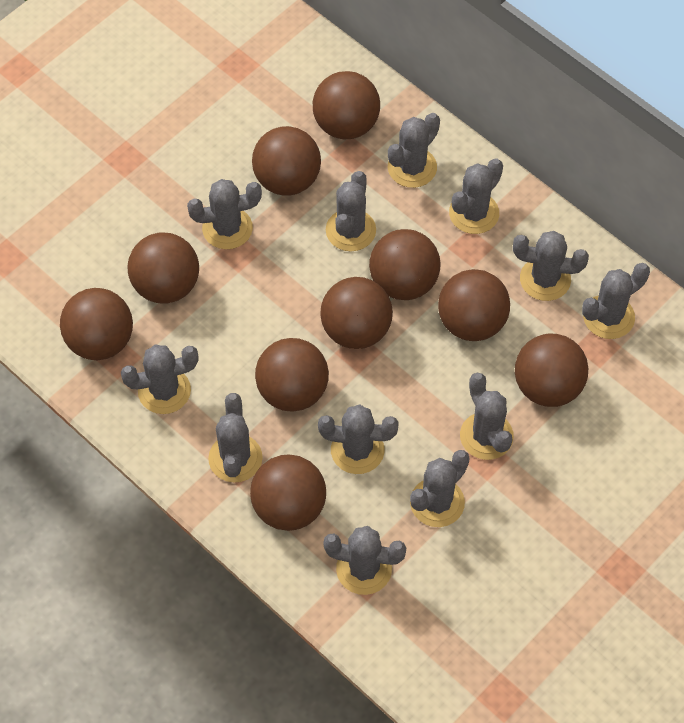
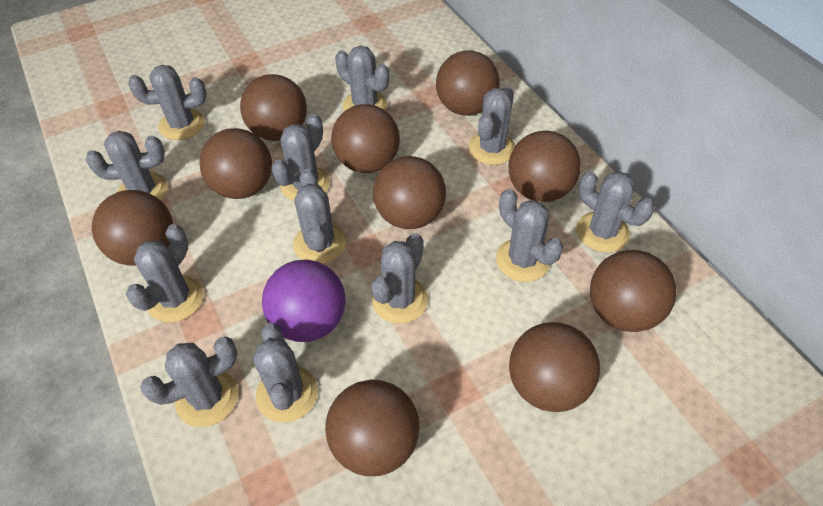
purple ball: none = 0 -> [262,259,346,342] = 1

